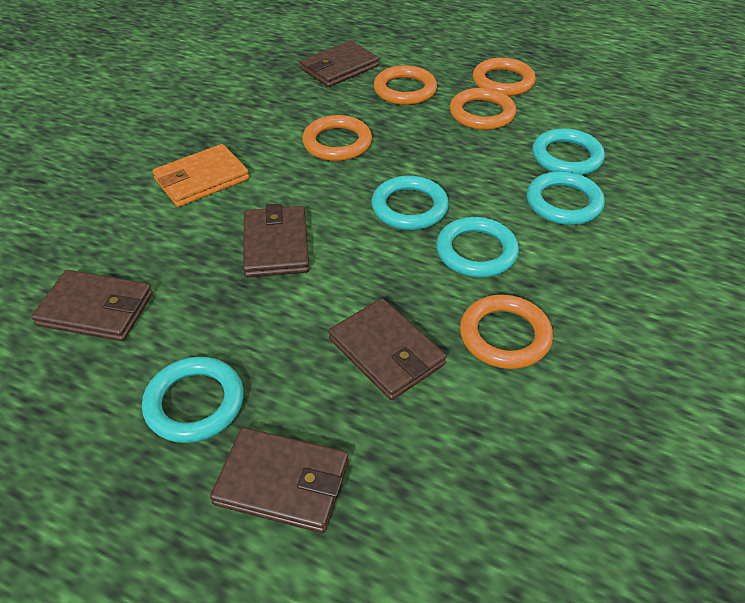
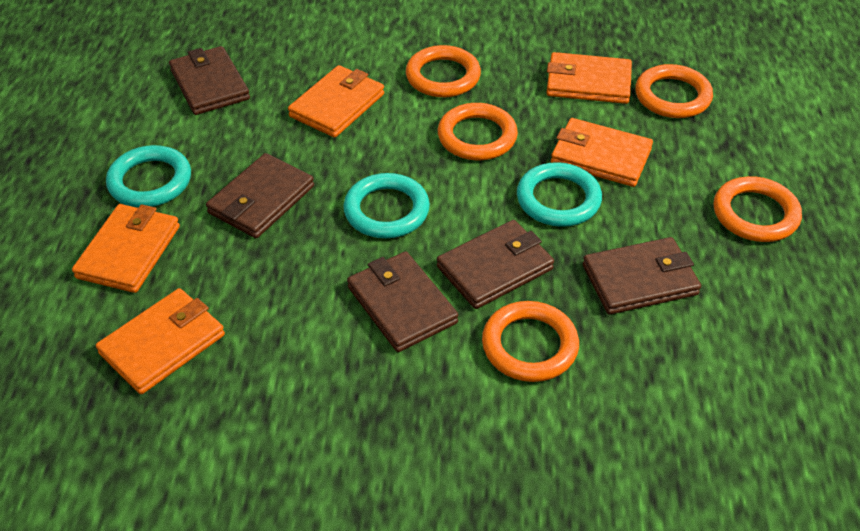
orange wallet: [152,144,249,207] = 1 -> [72,204,180,293] [96,288,225,394] [288,65,384,138] [546,52,632,104] [551,118,653,187] = 5
turquoise ring: [142,357,244,443] [371,175,449,230] [436,217,519,277] [527,171,605,225] [532,128,605,175] = 5 -> [106,145,191,207] [343,173,430,238] [517,162,602,227] = 3

